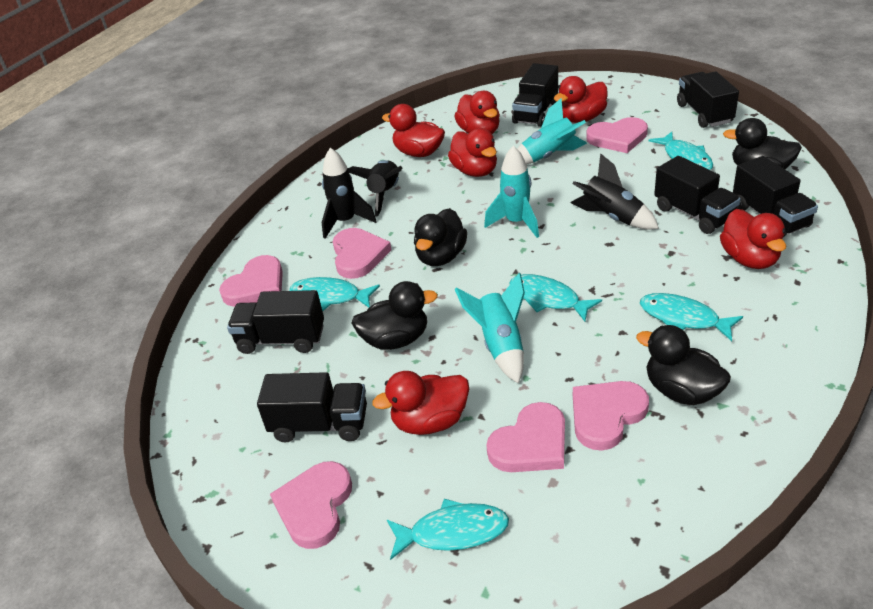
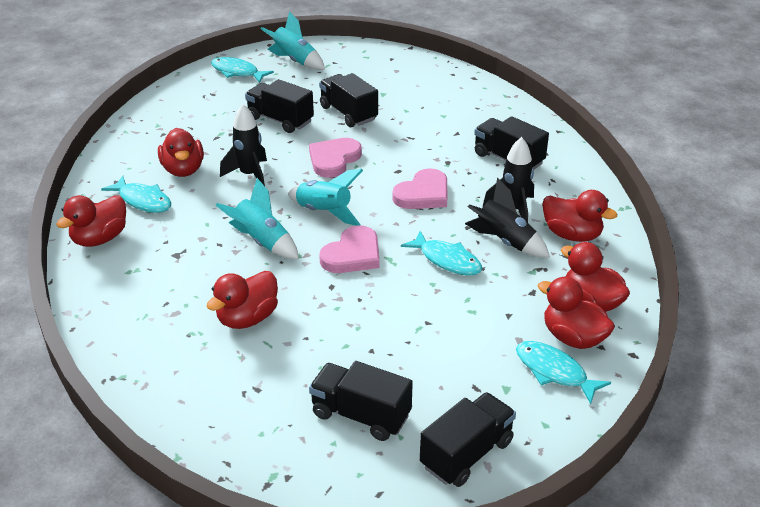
black duck: [351,281,438,350] [414,208,467,266] [636,325,731,405] [723,118,802,169] = 4 -> none = 0
black truck: [227,290,324,354] [257,372,367,442] [512,63,558,127] [654,156,741,234] [677,71,739,128] [733,156,818,237] = 6 -> [245,79,314,133] [309,361,413,441] [319,73,378,127] [420,392,516,487] [474,116,549,170] = 5
pink heart: [219,255,283,307] [270,461,352,549] [333,228,392,279] [486,402,565,472] [573,381,649,451] [586,117,648,153] = 6 -> [309,138,362,178] [319,225,380,273] [392,168,447,209] = 3
turquoise fish: [290,277,380,311] [387,499,509,560] [509,274,602,322] [640,293,743,341] [648,132,713,170] = 5 -> [101,176,171,213] [211,57,274,83] [401,231,482,276] [516,341,611,404] = 4

